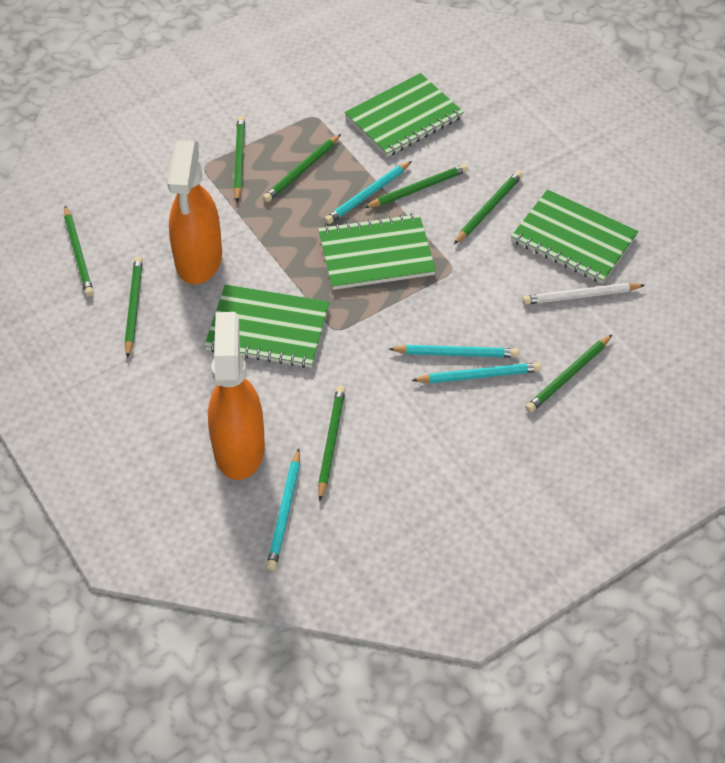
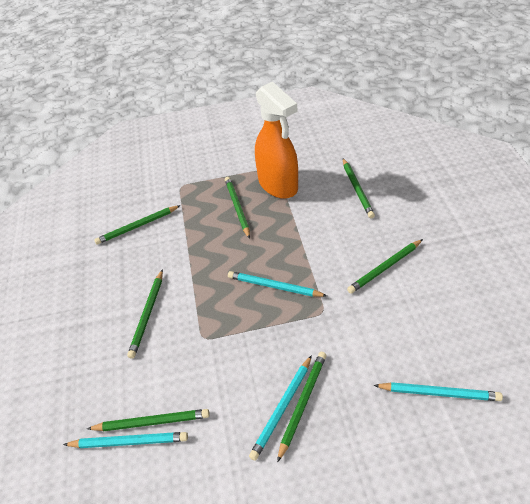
green notebook: [204,284,330,368] [318,213,436,290] [344,73,464,157] [511,189,639,284] = 4 -> none = 0
green pencil: [64,206,94,297] [125,256,143,358] [233,116,245,202] [263,134,341,202] [318,386,345,501] [364,164,468,208] [454,170,523,244] [525,334,613,413] = 8 -> [87,409,210,431] [94,205,181,245] [127,269,163,359] [225,177,250,239] [277,352,326,463] [343,158,375,218] [347,239,423,294] = 7
orange spray bottle: [167,140,222,284] [208,312,265,480] = 2 -> [255,82,298,199] = 1
white pencil: [523,283,645,305] = 1 -> none = 0

